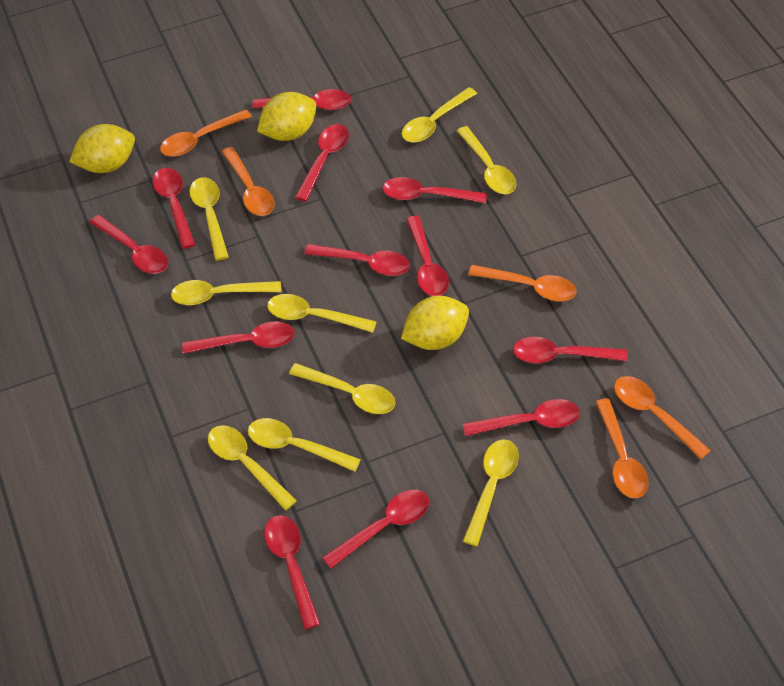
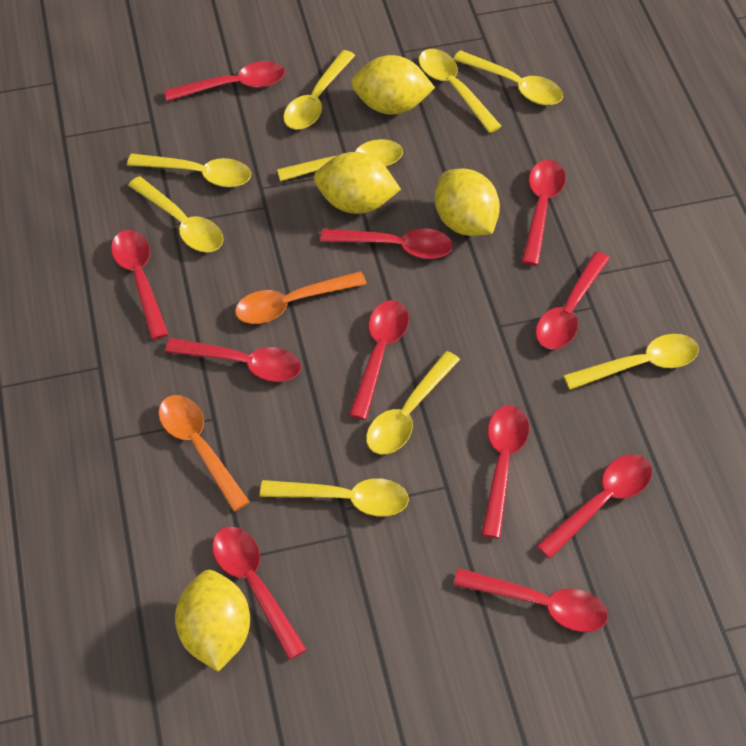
orange spoon: [160,109,252,156] [222,147,275,216] [468,265,576,301] [596,399,648,498] [614,376,711,459] = 5 -> [158,395,250,511] [235,271,367,324] = 2
red spoon: [90,215,168,274] [153,168,195,249] [182,322,295,354] [253,89,352,110] [264,515,320,629] [295,124,349,201] [305,244,410,276] [322,490,429,569] [382,177,487,203] [406,216,449,296] [463,399,580,436] [513,337,627,363] = 12 -> [111,230,169,340] [164,61,285,101] [165,338,301,382] [212,527,307,660] [320,228,453,259] [349,300,409,420] [453,568,608,632] [481,405,529,539] [522,160,566,265] [536,252,610,349] [536,454,652,559] = 11
yellow lemon: [69,124,135,173] [257,92,316,141] [401,296,469,350] = 3 -> [175,570,250,672] [314,152,401,214] [351,55,435,115] [435,168,500,236] = 4

